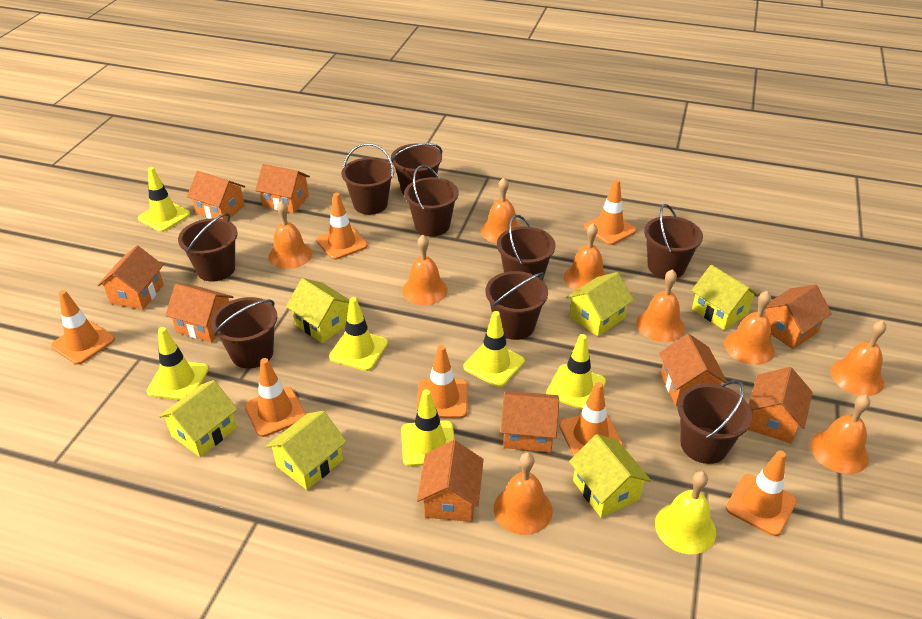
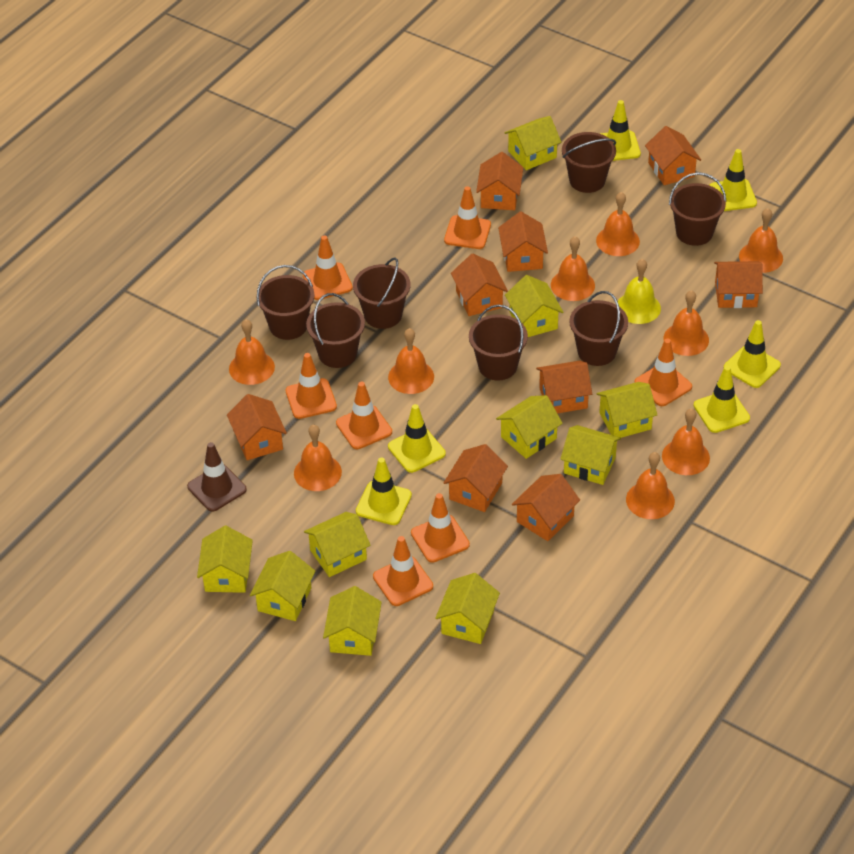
brown bucket: [178,213,238,282] [211,297,277,369] [341,143,394,215] [391,143,442,195] [404,165,459,236] [486,271,548,340] [497,215,556,281] [644,204,703,279] [677,380,752,464] = 9 -> [257,265,315,340] [306,293,365,368] [353,258,411,329] [469,304,528,381] [562,132,616,193] [569,291,628,366] [669,172,727,246] = 7
brown traffic cone: none = 0 -> [187,442,247,512] = 1
yellow house: [159,380,238,457] [266,411,346,490] [286,278,349,343] [566,272,634,337] [569,434,651,518] [691,265,759,330] = 6 -> [197,526,253,593] [250,551,315,621] [304,512,371,577] [323,586,382,656] [435,573,500,644] [496,395,563,459] [505,116,561,170] [505,275,564,337] [560,425,621,485] [596,382,657,438] = 10

